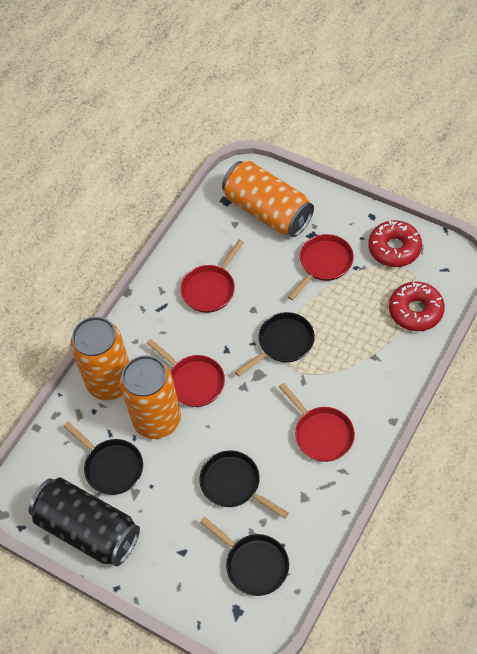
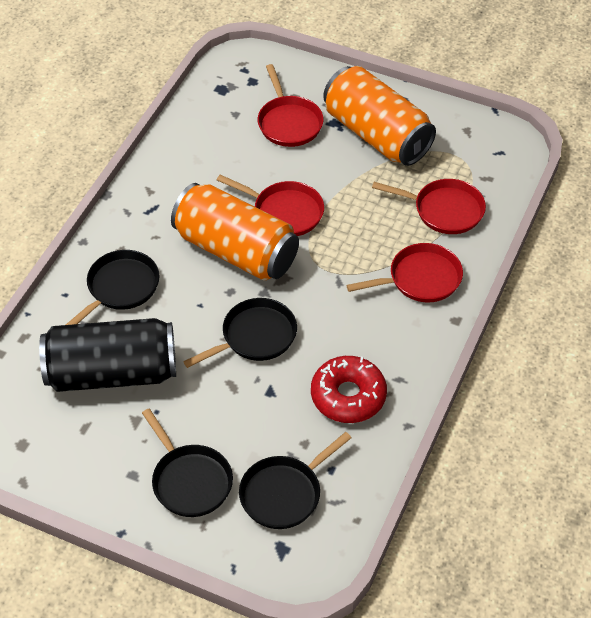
orange can: [70,317,129,400] [120,355,181,439] [222,160,314,237] = 3 -> [171,183,299,281] [323,66,436,166] = 2
red donut: [368,220,422,267] [389,282,445,331] = 2 -> [311,356,387,423] = 1

